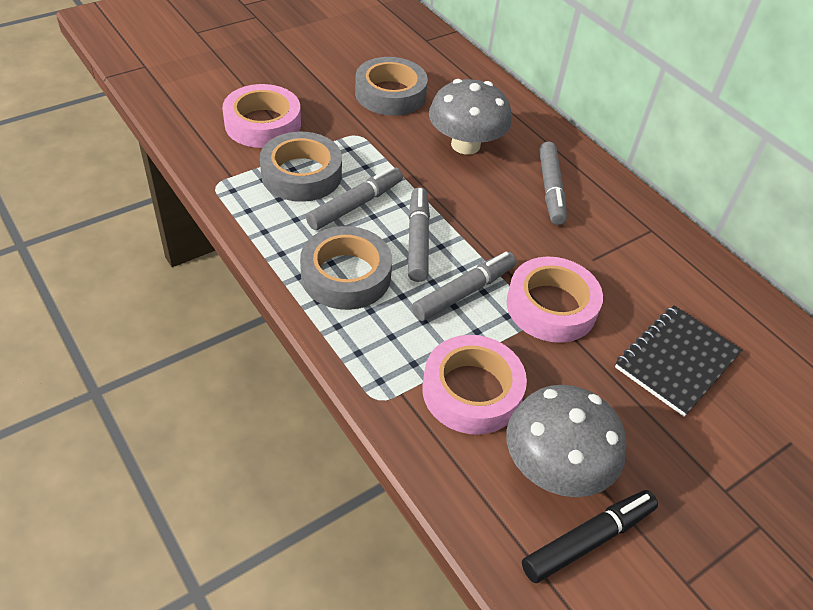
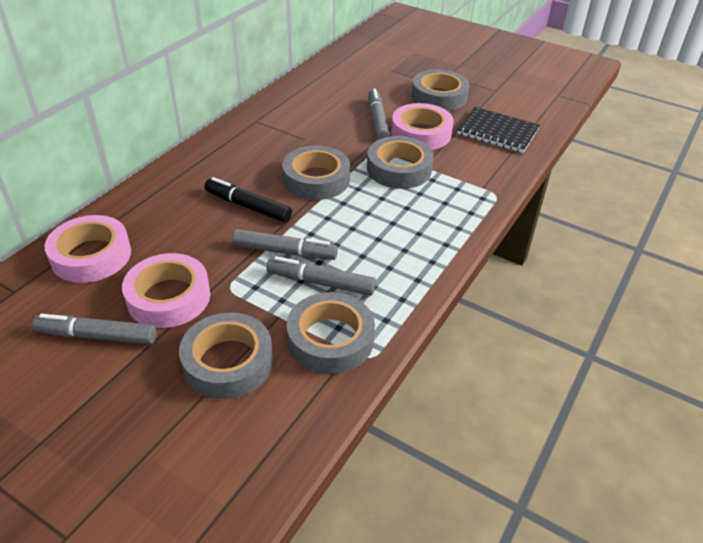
grey mushroom: [429,79,512,155] [506,385,627,497] = 2 -> none = 0
grey tape: [260,132,342,202] [300,226,392,310] [355,57,428,116] = 3 -> [179,312,273,399] [282,145,350,200] [287,292,375,374] [367,136,434,189] [411,69,470,111] = 5

